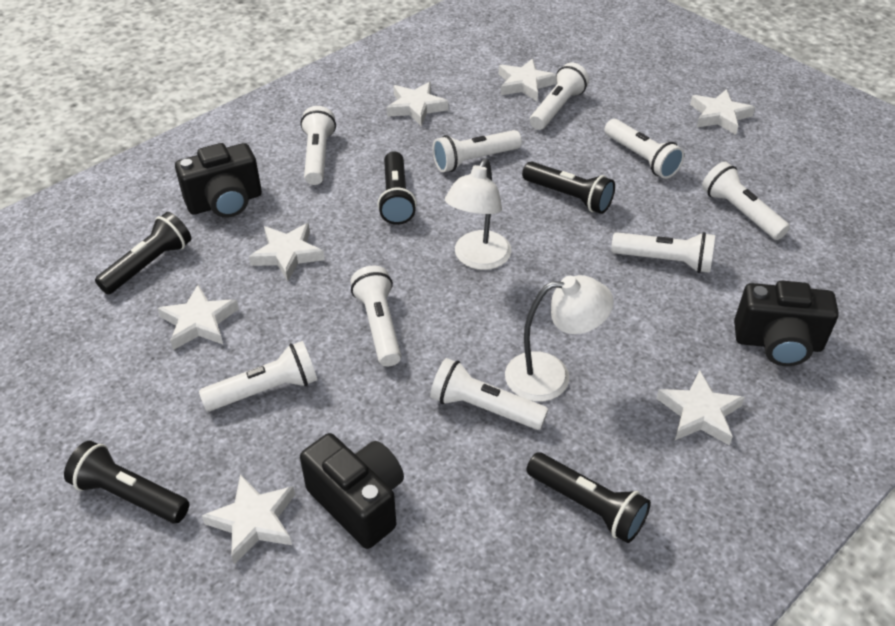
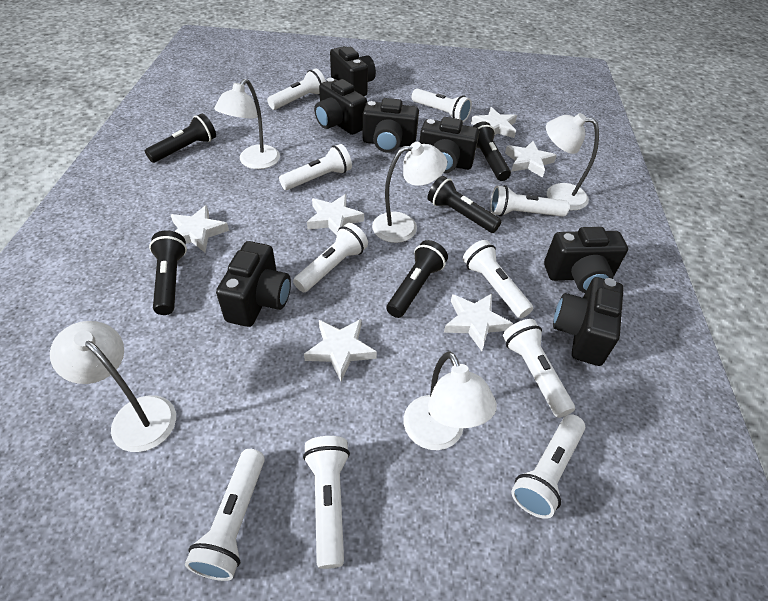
black camera: [175,143,262,218] [300,433,404,549] [734,280,839,366] = 3 -> [216,241,291,327] [314,78,367,135] [330,46,376,96] [363,98,419,153] [420,117,479,173] [544,227,628,293] [553,277,624,366] = 7
white flashlight: [199,341,317,411] [300,106,336,185] [351,265,401,367] [430,358,548,430] [433,130,522,172] [530,63,589,130] [604,119,685,179] [611,232,715,273] [702,162,790,240] = 9 -> [185,449,265,581] [267,68,326,110] [279,144,352,190] [293,223,368,292] [303,436,350,569] [412,89,472,122] [463,240,533,318] [490,185,570,217] [503,319,575,418] [511,414,585,519] = 10
white lamp: [445,158,511,270] [505,275,614,402] = 2 -> [50,321,176,452] [214,79,280,169] [372,142,447,243] [404,351,497,450] [546,113,599,210] = 5
white star: [158,285,239,350] [202,474,295,565] [249,223,325,281] [387,82,449,127] [499,58,557,101] [656,370,745,445] [690,89,755,135] = 7 -> [171,205,229,252] [304,319,377,381] [307,194,364,235] [444,294,513,351] [471,107,517,138] [505,141,557,178] = 6

